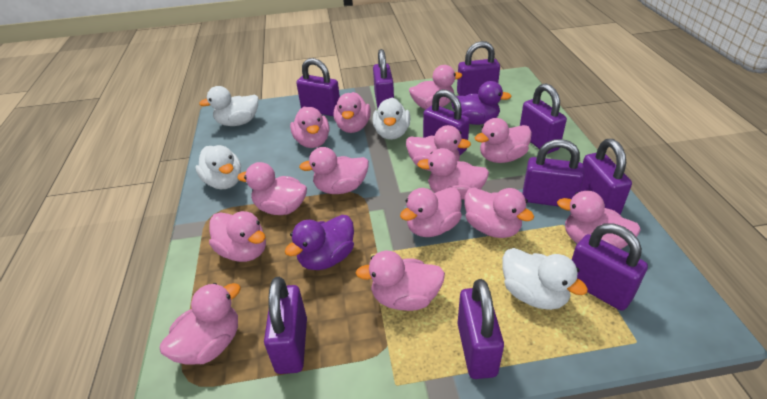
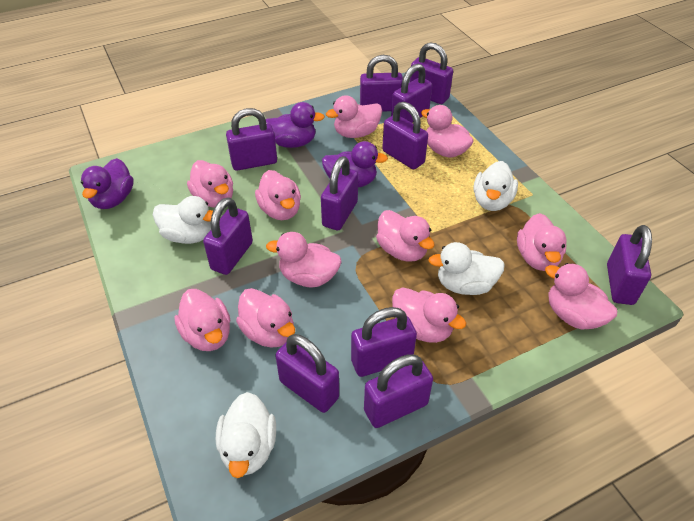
pink duck: [160,283,241,365] [209,211,266,262] [237,162,307,215] [290,107,330,148] [299,147,369,194] [334,92,371,133] [356,251,445,311] [400,187,462,237] [406,125,471,171] [409,65,462,109] [417,148,489,200] [464,187,534,238] [475,118,532,163] [557,191,641,249] = 14 -> [174,289,230,351] [187,160,233,207] [236,288,295,348] [255,170,301,220] [266,232,341,287] [326,95,382,138] [376,210,435,262] [392,287,466,343] [421,105,473,158] [517,213,567,271] [545,263,617,329] = 11
purple duck: [285,215,354,270] [451,81,512,125] = 2 -> [81,158,134,209] [265,102,325,148] [322,141,388,188] = 3
purple padlock: [264,277,307,374] [296,58,340,116] [373,49,394,109] [423,89,470,155] [457,41,500,96] [457,279,504,379] [520,83,567,154] [523,139,584,206] [572,223,648,311] [580,139,632,214] = 10 -> [203,197,253,275] [226,108,277,171] [275,334,339,413] [321,156,358,230] [351,307,417,377] [360,55,403,112] [364,354,433,428] [382,102,428,169] [391,64,432,123] [409,43,453,104] [607,225,652,305] = 11

